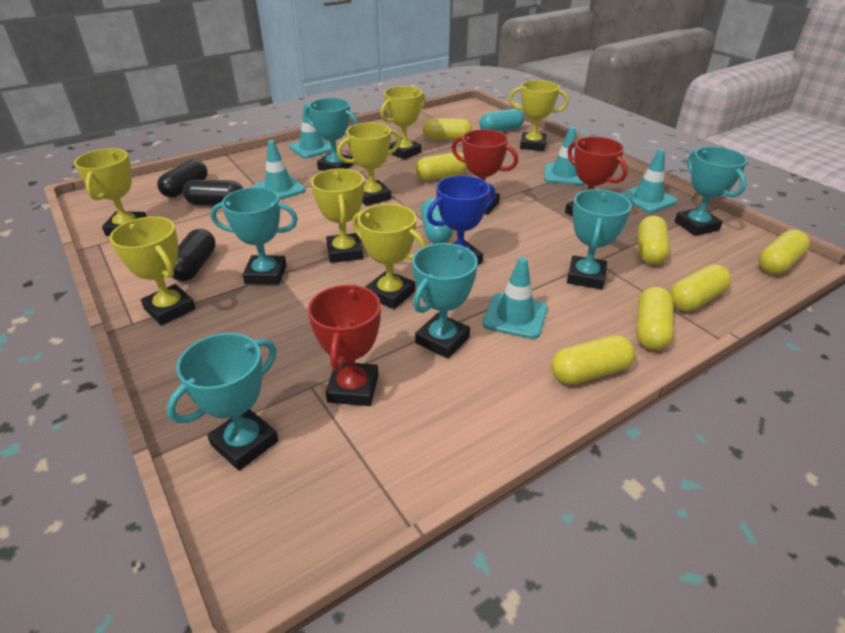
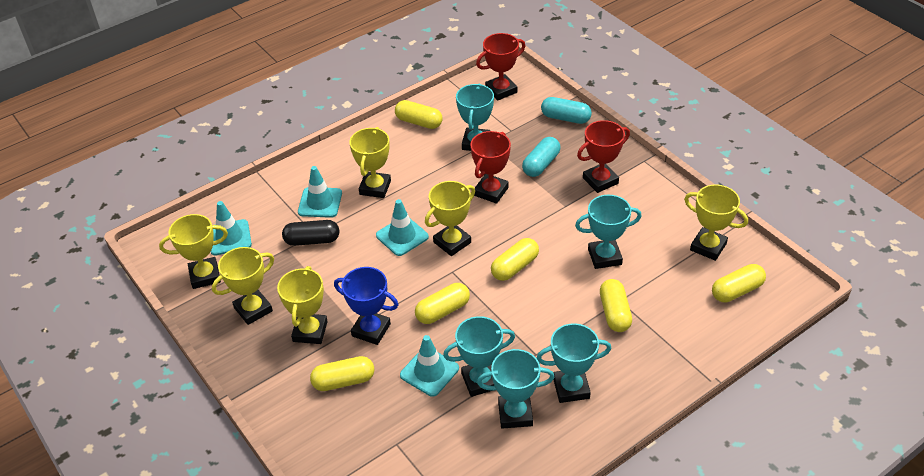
black capsule: [157,159,208,198] [172,229,216,281] [183,180,243,205] = 3 -> [282,220,339,246] = 1
turquoise traffic cone: [253,140,306,200] [289,103,331,158] [482,257,548,339] [544,127,585,185] [620,149,678,213] = 5 -> [211,201,252,255] [298,166,342,218] [376,199,429,256] [400,335,459,397] = 4
turquoise trophy: [166,333,278,471] [211,187,298,285] [304,98,358,171] [412,243,478,359] [567,189,632,289] [675,147,747,236] = 6 -> [443,316,515,397] [456,84,494,151] [477,349,555,429] [537,323,611,403] [575,195,642,269] = 5
yellow capsule: [415,152,468,181] [422,118,472,140] [551,335,635,385] [636,287,674,350] [638,216,670,265] [669,264,731,312] [758,230,810,274] = 7 -> [310,356,374,391] [395,100,442,129] [415,283,470,324] [491,238,539,281] [600,279,632,332] [712,264,766,303] = 6
yellow trophy: [74,148,147,236] [110,217,196,326] [311,168,364,263] [337,122,401,206] [352,204,426,309] [380,86,425,160] [509,80,569,151] = 7 -> [159,214,228,289] [212,247,274,325] [277,266,328,344] [349,127,391,198] [425,181,475,256] [684,185,748,261] = 6

